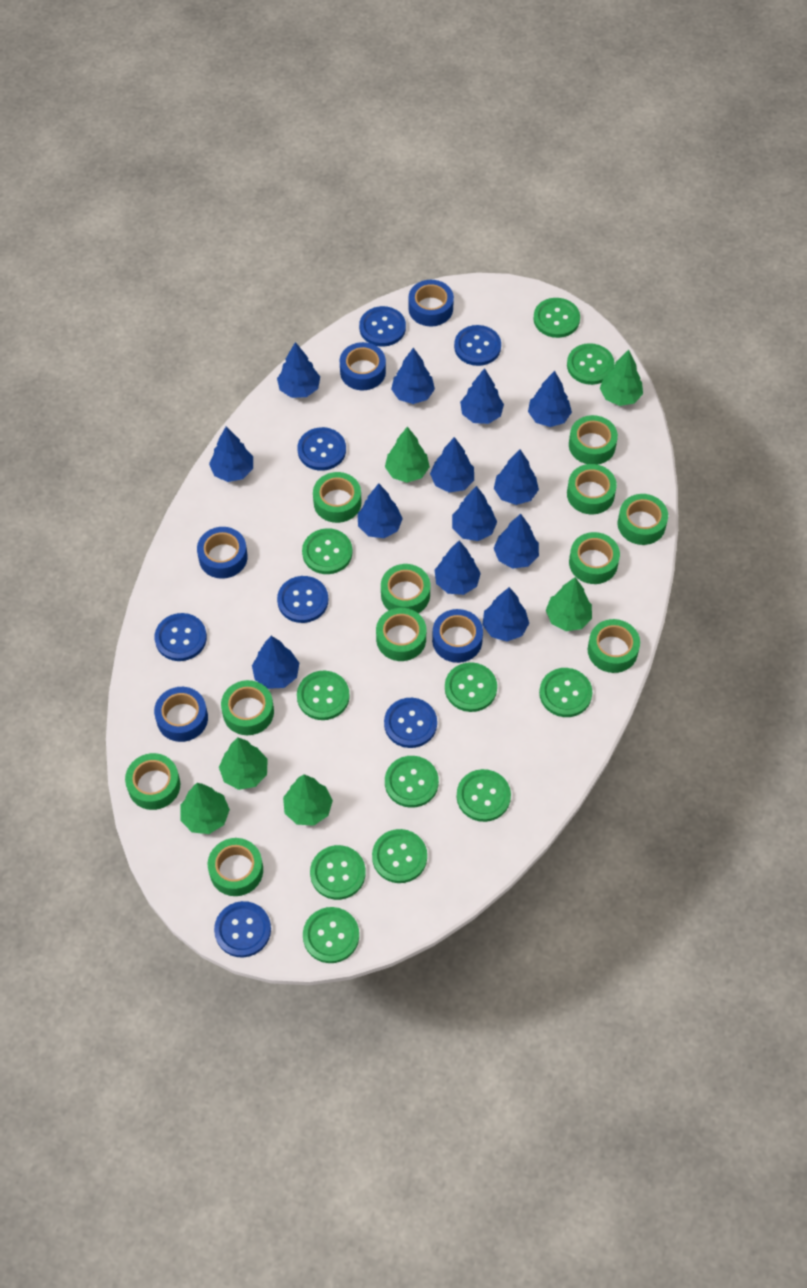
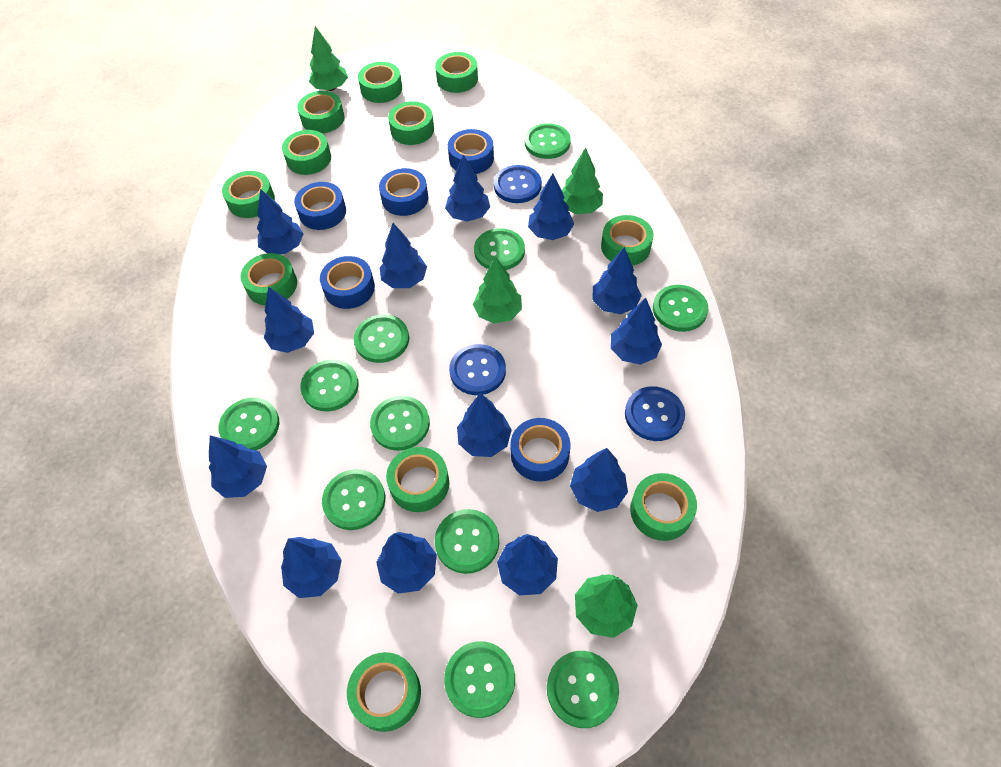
blue button: [155,613,207,661] [214,901,271,958] [277,576,328,623] [297,427,346,471] [359,306,406,347] [384,698,437,748] [454,325,501,366] = 7 -> [449,344,506,395] [494,165,542,203] [625,386,685,441] = 3
green tree: [180,783,230,834] [219,737,267,790] [283,774,333,826] [385,427,430,483] [546,577,592,631] [600,350,643,406] = 6 -> [309,26,348,91] [473,257,522,323] [562,148,603,214] [575,574,638,638] = 4

